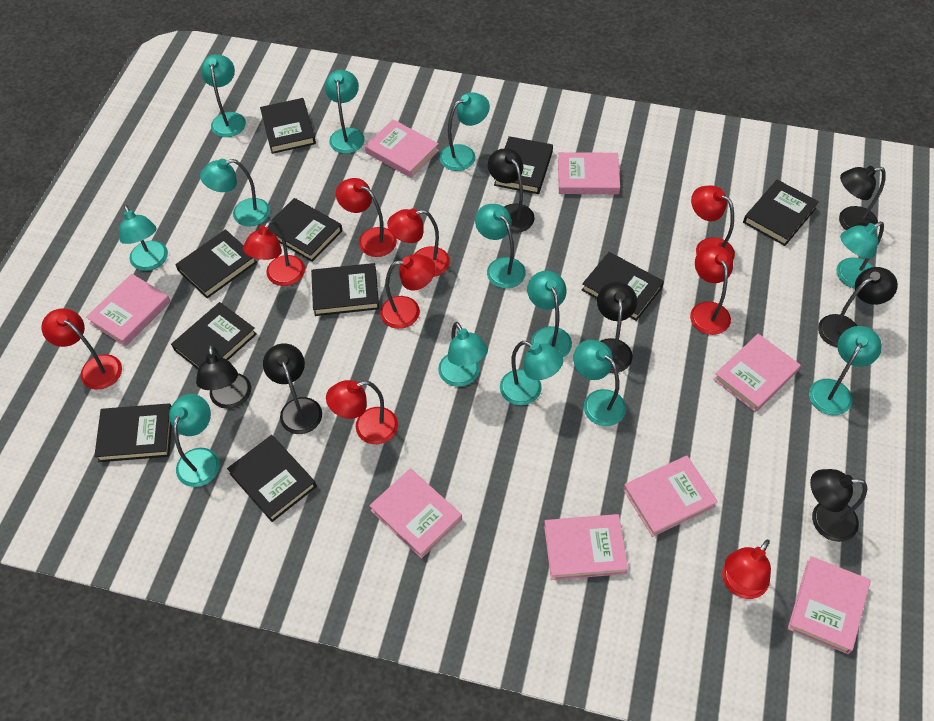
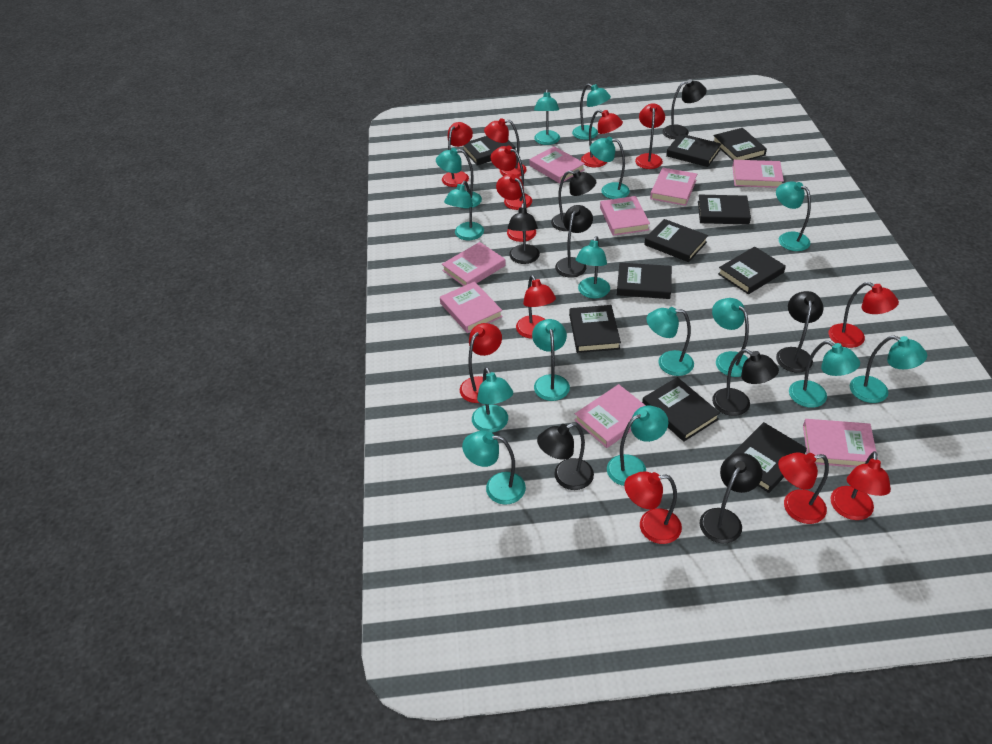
black lamp: [196,345,251,409] [263,343,322,434] [488,148,535,233] [597,282,637,373] [810,469,867,542] [818,267,898,348] [839,166,886,230] = 7 -> [508,203,540,264] [537,423,594,490] [551,170,596,231] [555,205,593,278] [662,79,707,139] [699,453,763,543] [712,349,779,416] [776,291,823,373] = 8
red lamp: [41,308,122,390] [243,220,305,286] [326,380,398,444] [336,178,397,257] [380,254,436,329] [387,208,450,277] [690,245,733,335] [691,185,735,260] [722,539,771,599] = 9 -> [442,122,473,187] [460,323,502,403] [484,118,527,177] [491,146,532,210] [496,174,536,242] [516,275,556,339] [581,110,623,167] [624,471,682,544] [635,104,665,169] [778,452,829,524] [829,282,899,348] [831,451,891,520] = 12
turquoise lamp: [119,205,168,271] [169,394,220,487] [200,159,270,227] [201,54,246,137] [325,70,365,154] [438,322,488,387] [440,92,490,171] [475,204,526,288] [500,341,564,405] [527,271,572,358] [573,340,626,426] [809,326,882,415] [837,222,884,289] = 13 -> [436,148,482,209] [444,181,484,240] [462,431,526,504] [472,367,513,433] [532,319,570,401] [534,89,560,145] [572,83,611,140] [576,236,610,299] [590,137,630,199] [607,406,668,486] [646,307,694,376] [712,298,749,377] [776,181,811,251] [789,341,860,408] [850,336,927,403] = 15

